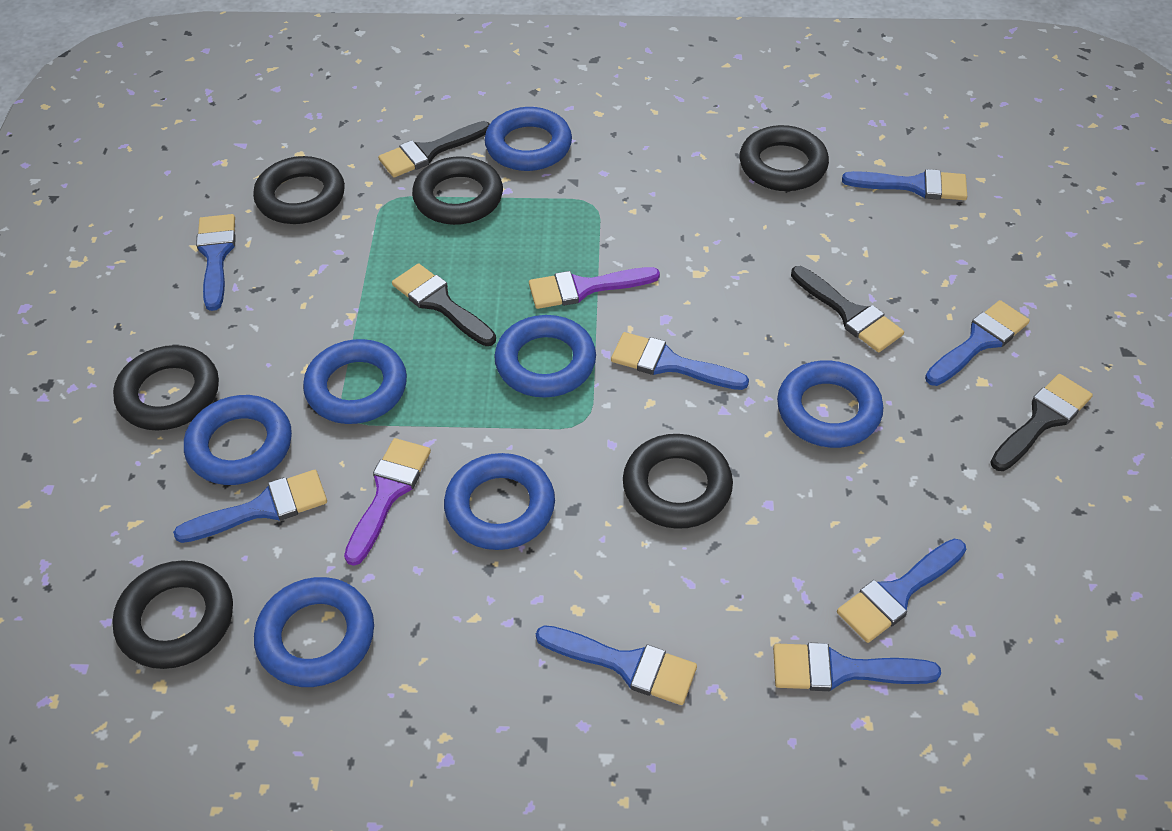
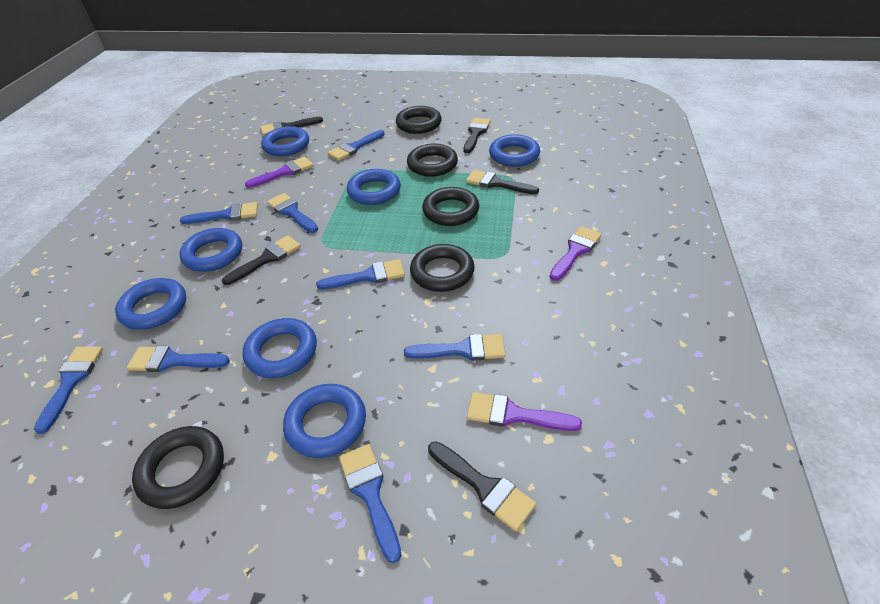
black brush: [378,121,490,177] [392,263,496,346] [791,266,904,352] [990,374,1093,471] = 4 -> [222,235,301,285] [261,117,323,136] [428,441,536,531] [464,118,491,153] [466,170,539,194] = 5
black ring: [112,560,233,669] [113,345,219,430] [253,156,345,224] [412,156,503,225] [623,434,733,529] [740,125,829,191] = 6 -> [132,426,224,509] [396,106,442,134] [407,144,458,177] [410,244,475,292] [422,187,479,226] = 5
purple brush: [344,438,431,566] [529,267,660,309] = 2 -> [245,157,314,188] [467,392,582,431] [550,226,602,281] = 3

